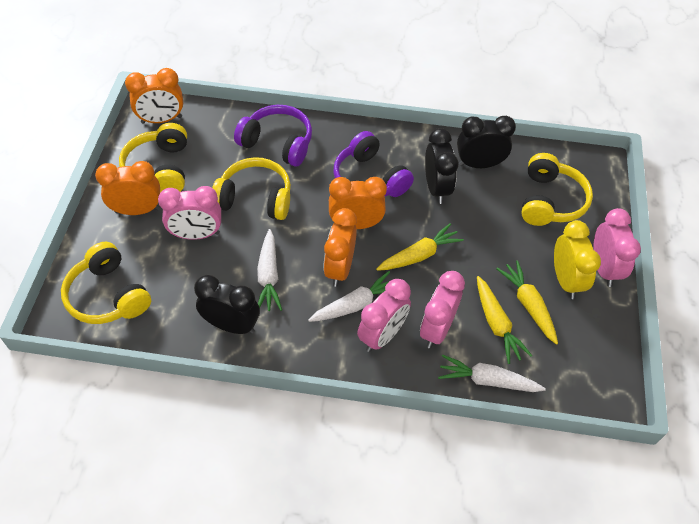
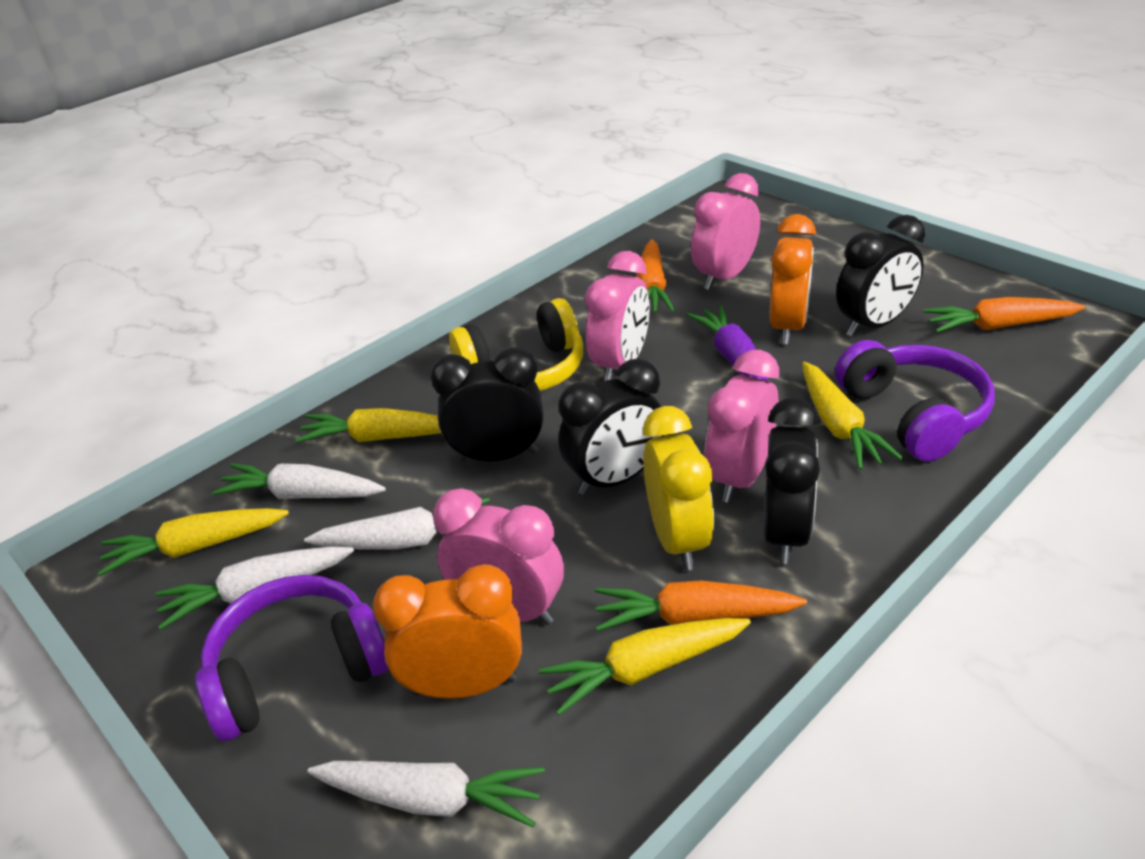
black clock: [194,275,260,334] [425,128,459,204] [457,116,516,168] = 3 -> [430,347,543,462] [558,359,664,496] [764,397,820,564] [836,215,925,337] = 4
orange carrot: none = 0 -> [595,580,807,631] [636,240,674,313] [924,297,1086,333] = 3
orange clock: [95,161,160,215] [125,68,183,124] [323,208,357,287] [329,177,387,229] = 4 -> [373,564,522,699] [769,214,816,344] = 2
purple carrot: none = 0 -> [687,305,768,380] = 1
white carrot: [257,229,282,311] [308,271,390,322] [438,354,546,392] = 3 -> [156,546,354,630] [212,463,386,499] [304,497,490,549] [307,761,545,827] = 4
yellow carrot: [376,223,464,271] [477,276,532,364] [496,260,558,344] = 3 -> [98,508,289,576] [295,408,441,443] [539,618,751,716] [802,361,903,470] = 4
yellow headphones: [61,242,151,324] [119,123,187,193] [212,157,291,220] [521,153,593,226] = 4 -> [449,298,583,391] = 1

